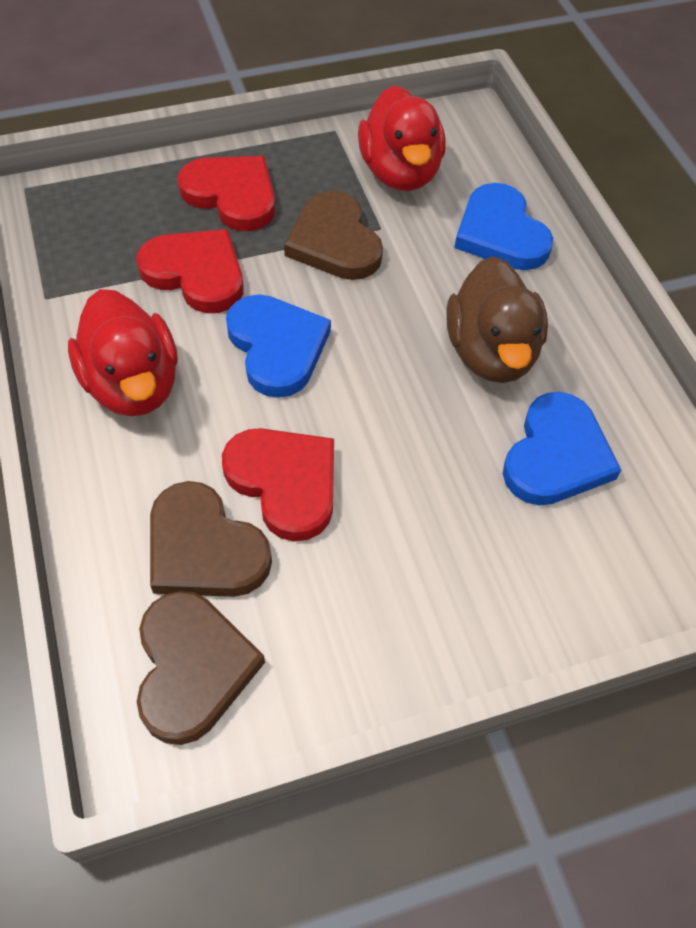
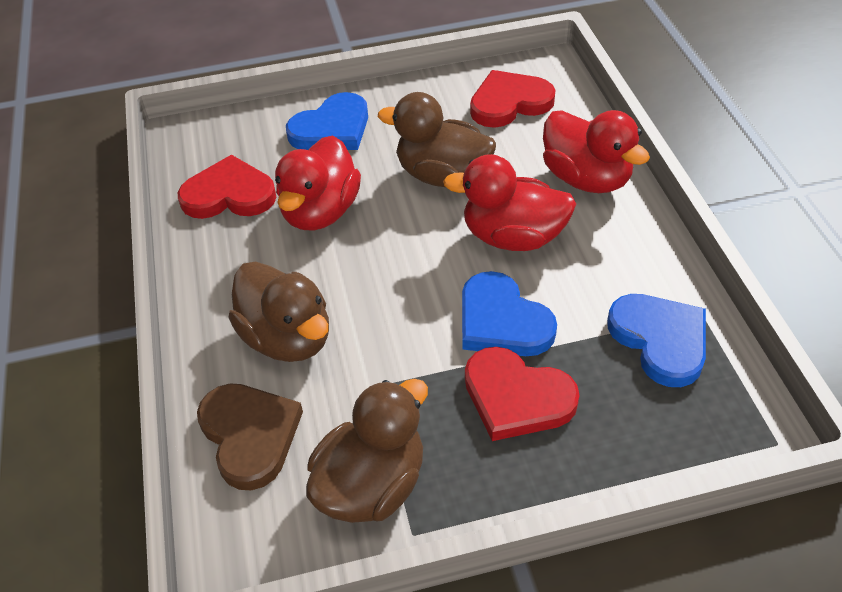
brown duck: [446,256,548,383] = 1 -> [228,261,329,362] [306,379,428,523] [378,92,496,187] = 3
brown heart: [137,591,265,745] [150,481,272,597] [284,190,383,280] = 3 -> [197,383,303,490] = 1
red duck: [68,289,178,417] [358,85,446,191] = 2 -> [275,136,361,231] [443,154,576,251] [543,110,650,193] = 3

